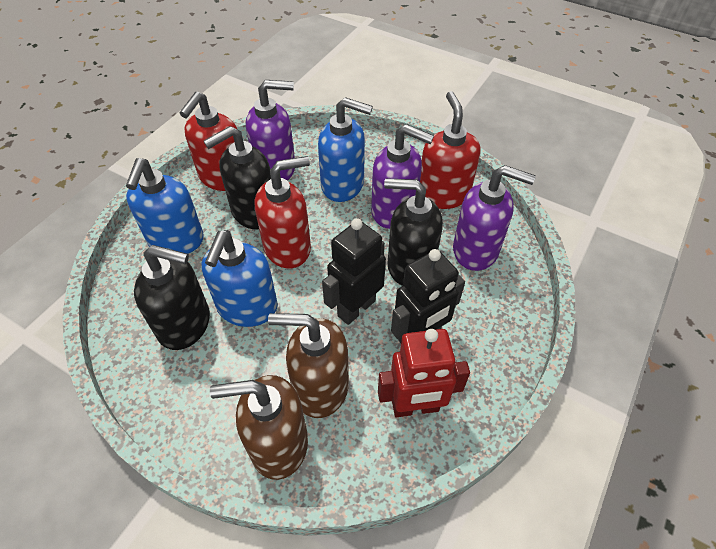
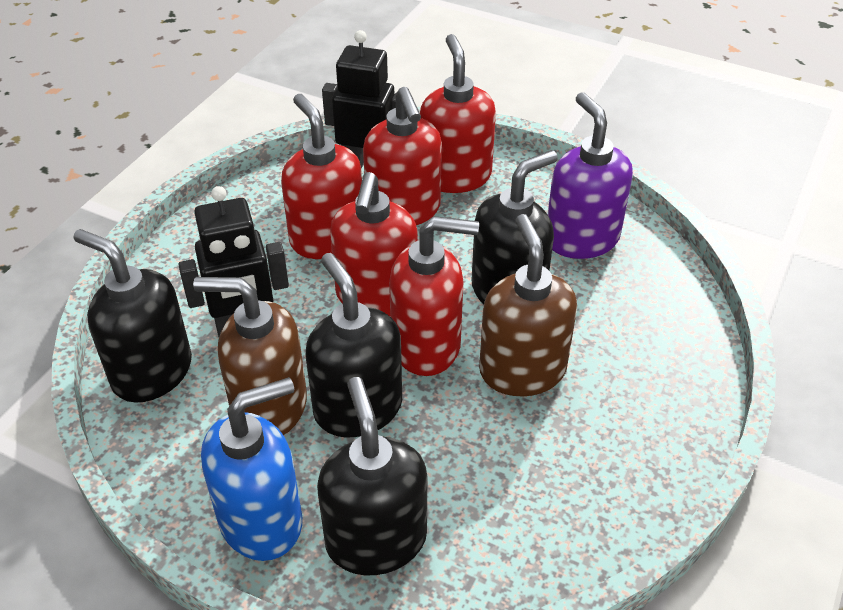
black soap dispenser: [134,245,210,350] [203,126,271,230] [384,178,443,286] = 3 -> [73,229,192,403] [306,253,402,437] [317,377,427,575] [471,150,558,304] = 4
blue soap dispenser: [126,158,204,254] [202,230,277,327] [318,97,373,202] = 3 -> [201,377,302,561] = 1
purple soap dispenser: [246,80,295,181] [371,124,434,229] [453,165,536,271] = 3 -> [548,92,633,259] = 1
red robot: [378,329,470,417] = 1 -> none = 0
red soap dispenser: [180,92,237,191] [255,156,311,268] [420,91,481,209] = 3 -> [281,94,362,259] [330,172,418,316] [363,87,442,225] [389,216,479,376] [420,34,496,193] = 5

